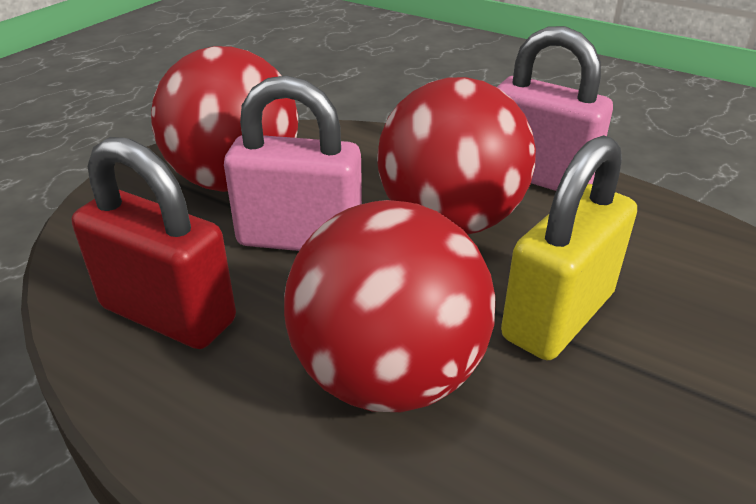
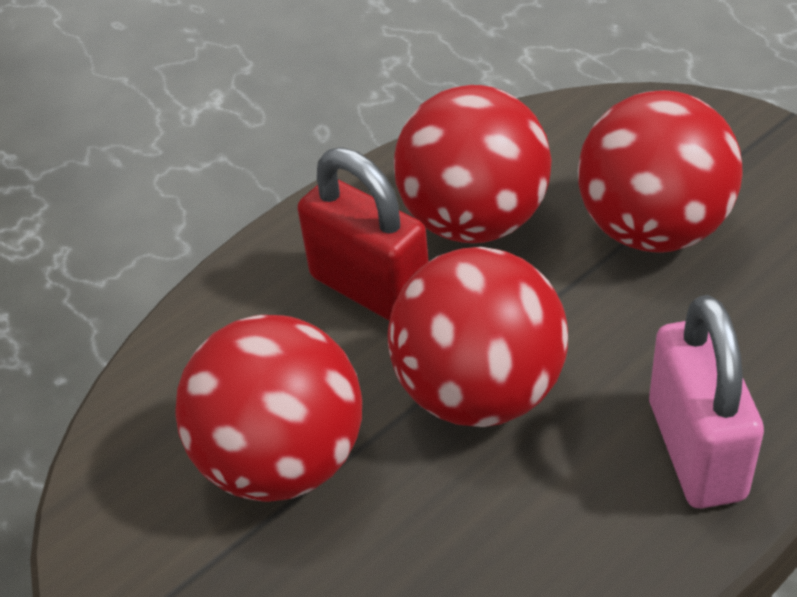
pink padlock: [224,75,362,251] [497,26,613,191] = 2 -> [649,295,764,508] = 1
red ball: [151,46,298,192] [284,200,495,412] [377,77,536,235] = 3 -> [175,315,362,502] [388,247,568,427] [394,85,552,243] [578,90,743,253] = 4
yellow padlock: [501,135,637,360] = 1 -> none = 0

